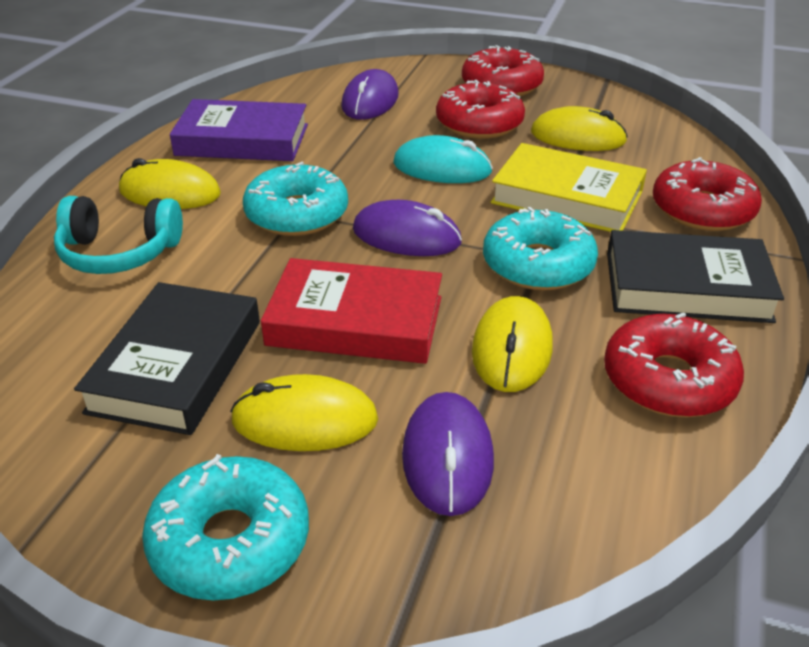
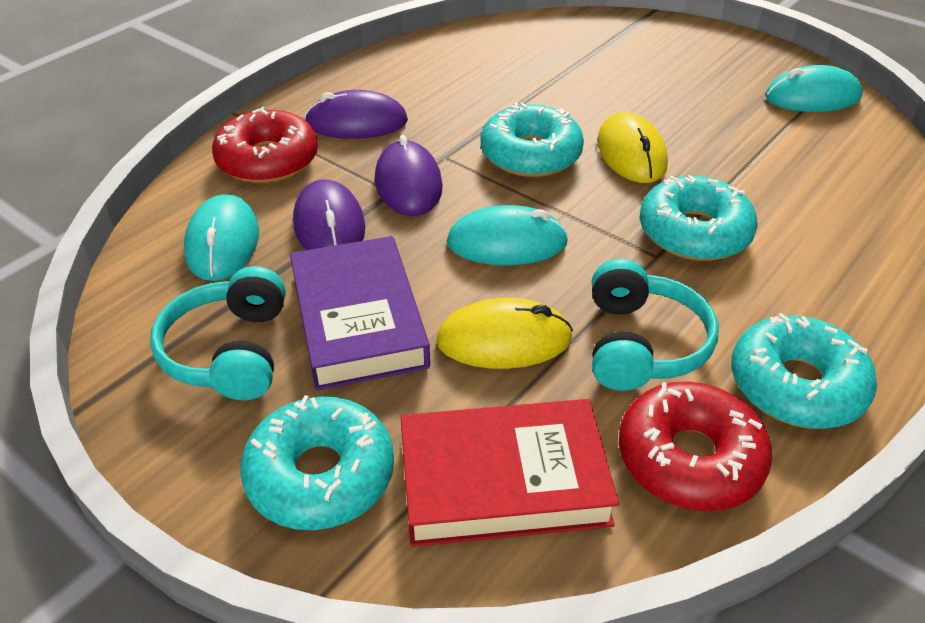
black book: [74,282,260,435] [607,230,784,323] = 2 -> none = 0
red donut: [436,80,525,139] [462,45,544,97] [604,312,744,417] [653,157,762,231] = 4 -> [212,107,318,183] [619,381,772,511] = 2
turquoise donut: [142,454,309,601] [243,162,348,236] [483,207,598,291] = 3 -> [240,395,394,530] [481,103,584,177] [640,175,758,261] [731,313,877,429] = 4
turquoise headphones: [54,196,183,274] = 1 -> [150,266,286,400] [592,259,719,391] = 2
turquoise mouse: [393,135,493,183] = 1 -> [184,194,259,281] [447,205,568,265] [765,65,863,112] = 3
yellow book: [491,143,647,232] = 1 -> none = 0
yellow mouse: [119,158,221,209] [230,374,378,451] [472,296,553,392] [531,106,628,151] = 4 -> [436,298,573,369] [597,112,668,183] = 2

